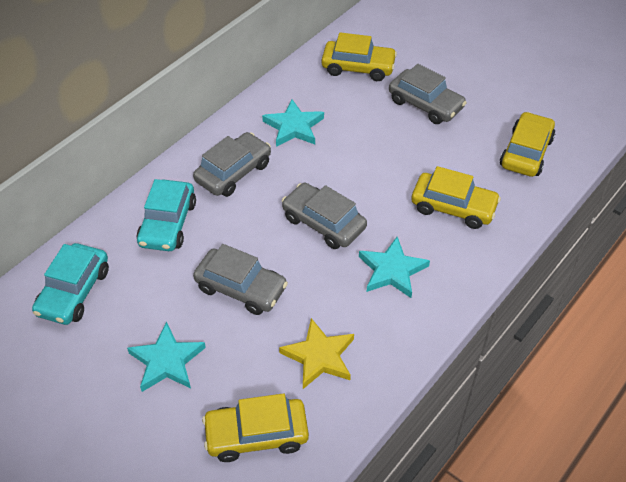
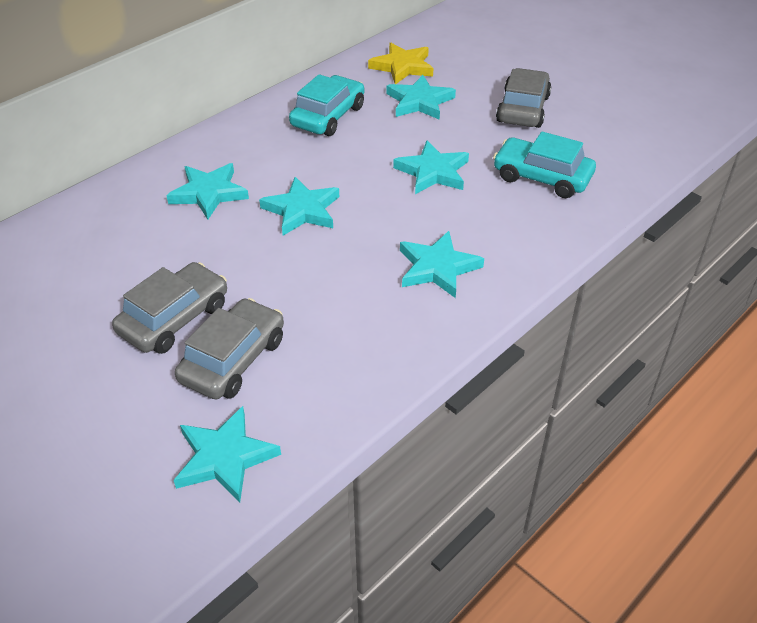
grey car: [193,132,271,197] [193,244,288,315] [282,183,367,249] [389,64,467,124] = 4 -> [112,262,227,354] [175,298,284,399] [496,68,551,128] = 3
turquoise star: [127,322,206,392] [262,99,324,147] [359,237,430,298] = 3 -> [166,163,249,219] [174,406,281,503] [259,177,339,236] [387,75,456,120] [393,141,469,194] [400,231,484,298] = 6
yellow car: [202,393,309,462] [322,32,397,81] [411,166,501,229] [500,112,555,177] = 4 -> none = 0

